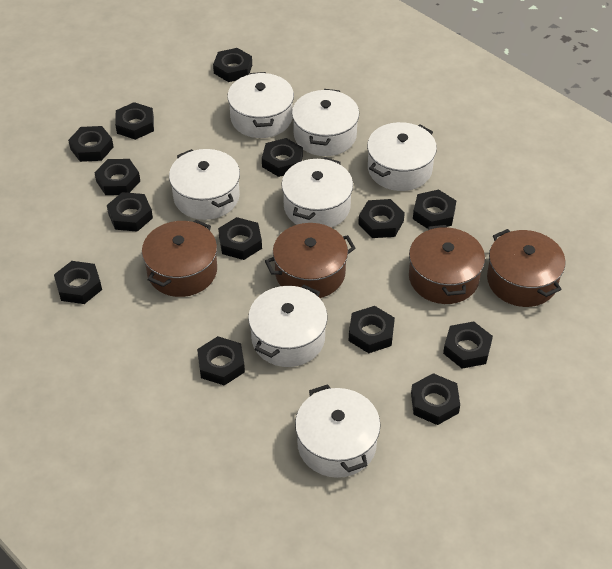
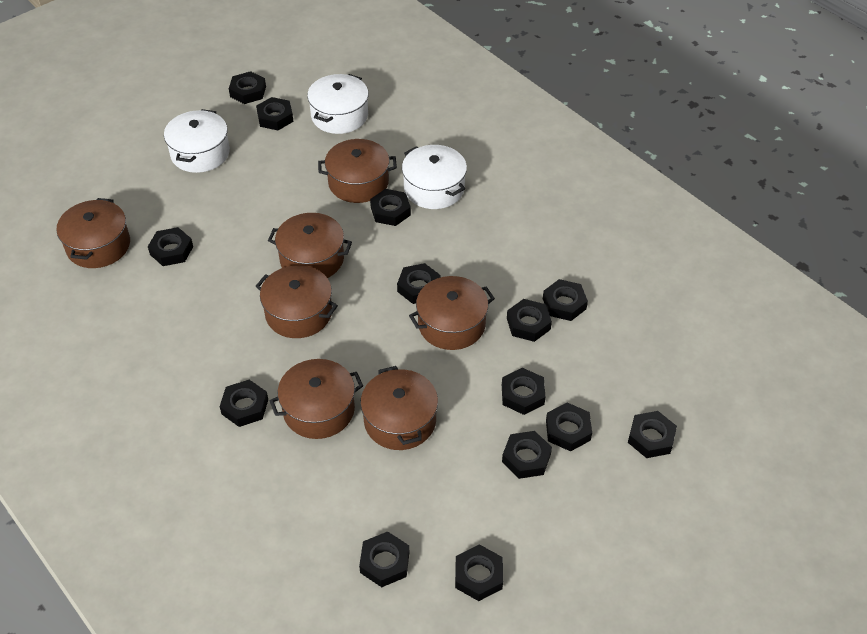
brown pot: [142,220,217,297] [265,223,356,298] [409,225,485,304] [487,229,566,307] = 4 -> [57,198,130,268] [256,265,338,338] [268,213,352,278] [270,359,363,439] [318,139,397,203] [360,366,438,450] [409,276,495,350] = 7
white pot: [169,149,240,220] [227,72,294,138] [248,285,328,367] [282,157,353,228] [292,89,359,156] [295,384,381,478] [367,122,437,191] = 7 -> [164,109,230,173] [307,74,369,134] [402,145,467,209] = 3

